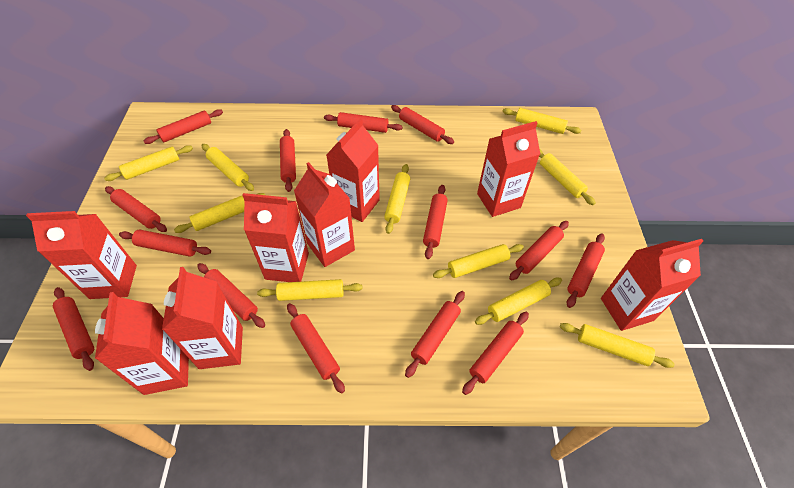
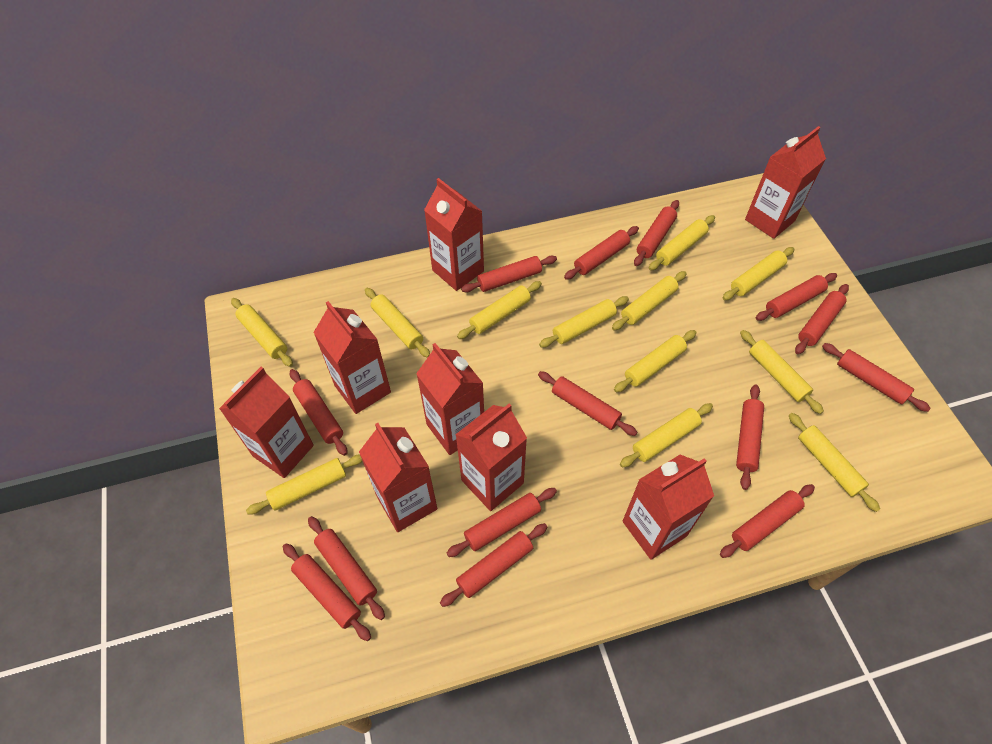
yellow rolling pin: [104,145,193,181] [174,193,265,233] [202,144,254,191] [257,279,363,301] [384,164,410,234] [433,244,524,278] [475,278,562,325] [502,108,581,134] [539,149,596,205] [560,323,675,368] = 10 -> [231,298,293,367] [246,455,362,514] [365,288,430,358] [457,281,542,339] [539,296,629,348] [612,271,687,330] [614,330,696,392] [620,403,713,467] [649,215,715,271] [723,247,795,300] [740,330,824,414] [789,413,880,512] = 12

